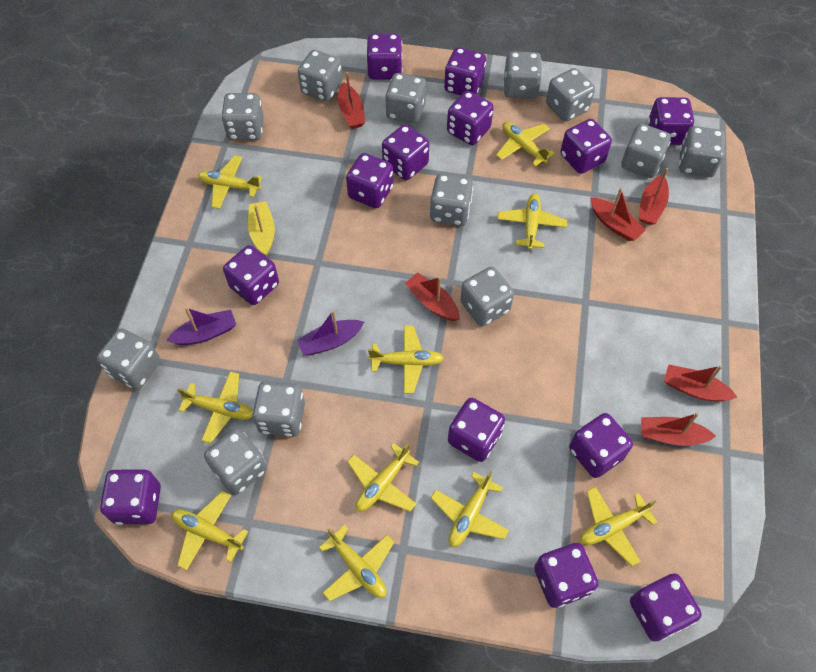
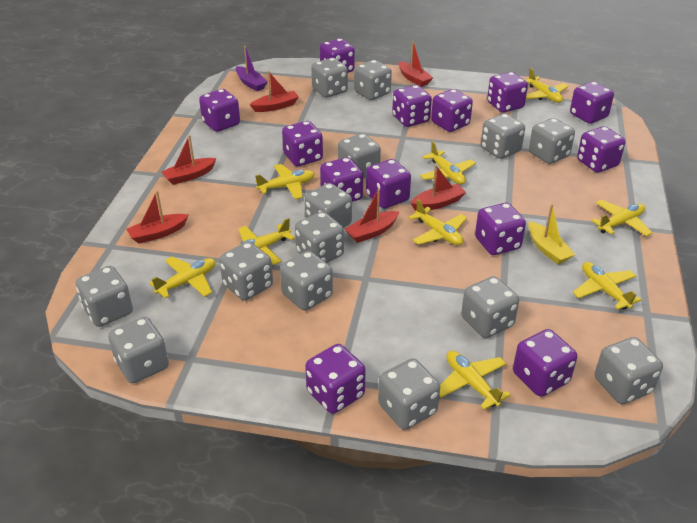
grey dice: [97,328,160,390] [204,429,267,495] [221,93,264,140] [252,381,305,437] [298,50,343,102] [385,73,426,124] [430,174,473,226] [460,267,514,326] [504,51,542,99] [546,68,595,122] [621,124,671,178] [679,126,725,177] = 12 -> [76,266,133,327] [108,317,169,383] [219,242,273,301] [280,251,333,311] [295,212,344,263] [305,183,352,228] [311,58,348,98] [338,133,381,178] [354,60,392,100] [378,358,440,430] [461,276,519,338] [481,113,525,159] [529,118,575,164] [595,337,663,404] = 14
purple boat: [166,307,236,345] [297,310,364,356] = 2 -> [236,46,268,91] = 1
yellow plane: [172,490,249,571] [177,371,253,444] [198,155,262,209] [319,525,394,601] [347,443,419,512] [368,325,444,394] [430,471,509,547] [496,122,555,166] [498,194,567,250] [580,487,657,566] = 10 -> [149,256,216,298] [238,218,295,265] [255,164,315,199] [408,199,467,245] [420,141,476,185] [439,351,511,410] [525,68,569,103] [573,262,641,310] [591,200,652,236] = 9

